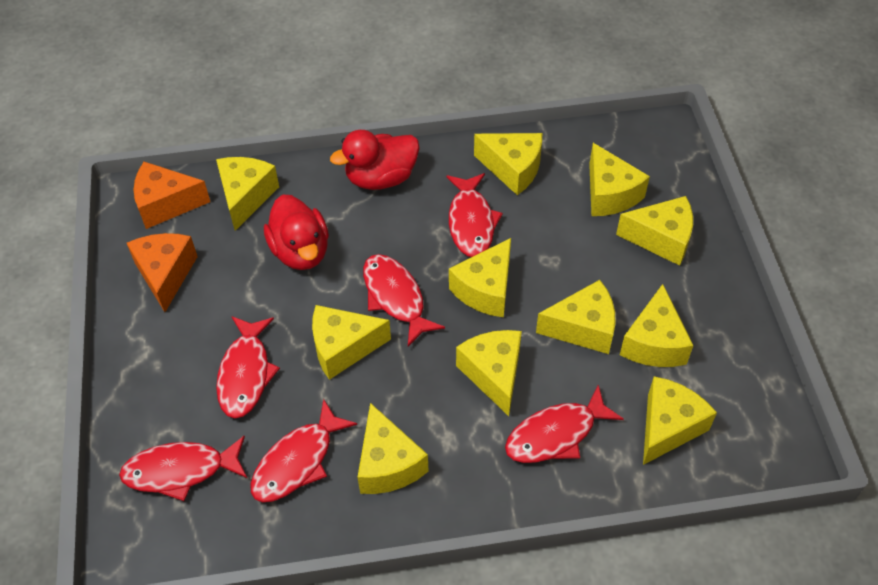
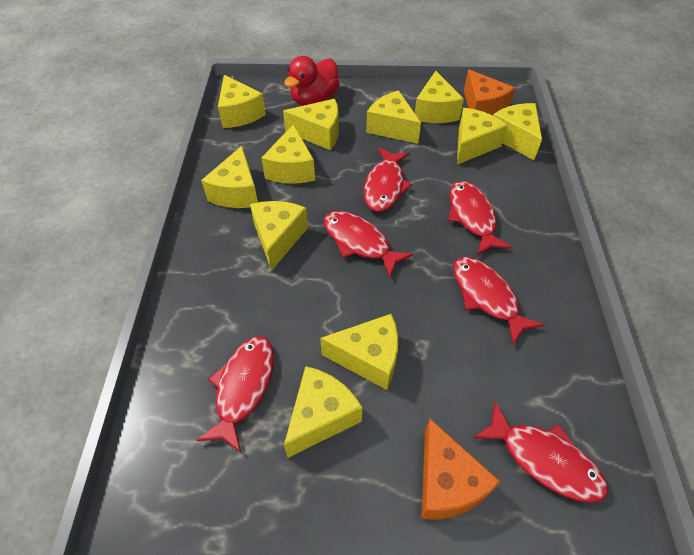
red duck: [264,195,329,270] [330,130,420,190] = 2 -> [284,56,339,106] = 1

